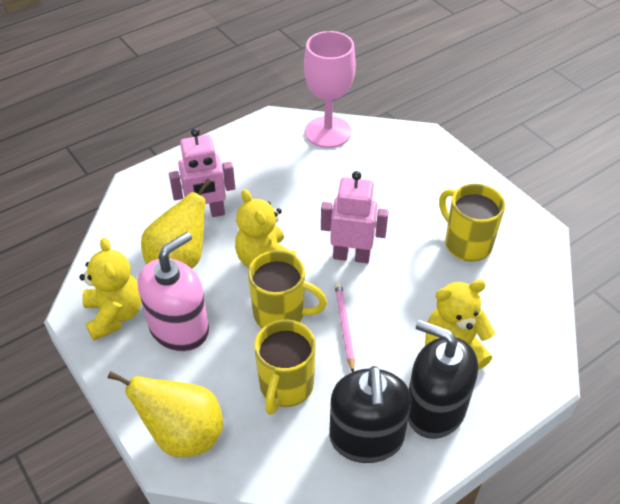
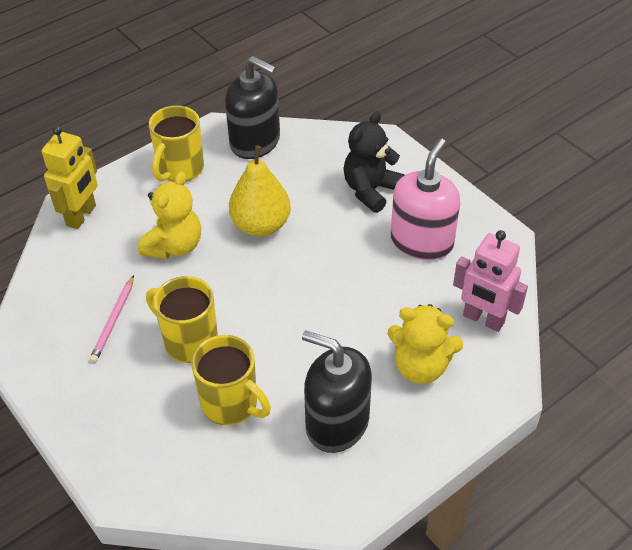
black teddy bear: none = 0 -> [343,111,405,213] = 1
pink goblet: [304,31,356,148] = 1 -> none = 0
pink robot: [169,128,235,217] [321,171,389,263] = 2 -> [453,230,528,332] = 1
yellow pear: [108,371,223,457] [141,178,212,269] = 2 -> [229,145,291,237] = 1
yellow robot: none = 0 -> [42,126,98,229] = 1
yellow teddy bear: [79,237,142,341] [235,189,297,268] [425,279,495,369] = 3 -> [138,171,201,259] [387,304,464,384] = 2

